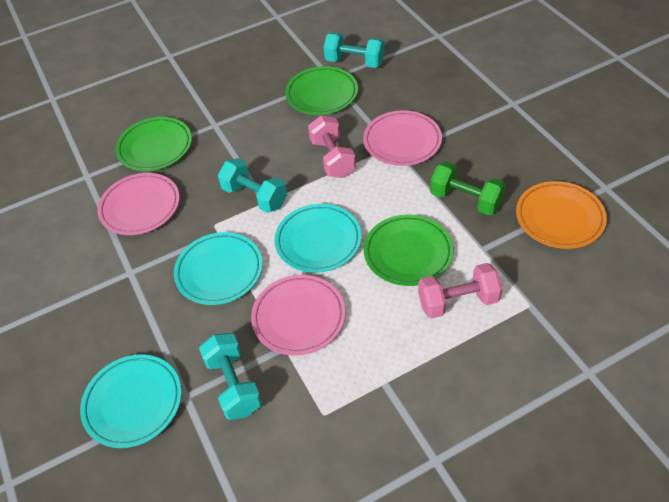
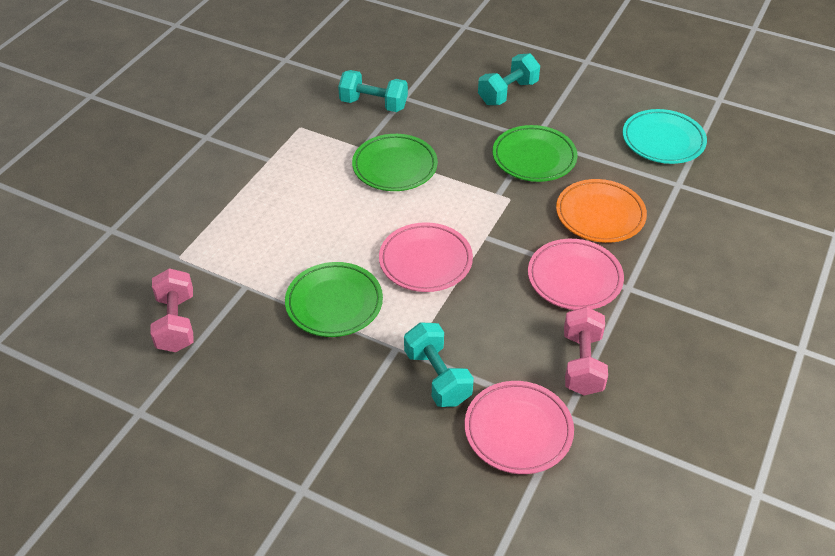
green dumbbell: [430,161,506,215] = 1 -> none = 0
turquoise plate: [80,354,182,448] [174,232,263,305] [275,204,362,273] = 3 -> [623,109,707,164] = 1

